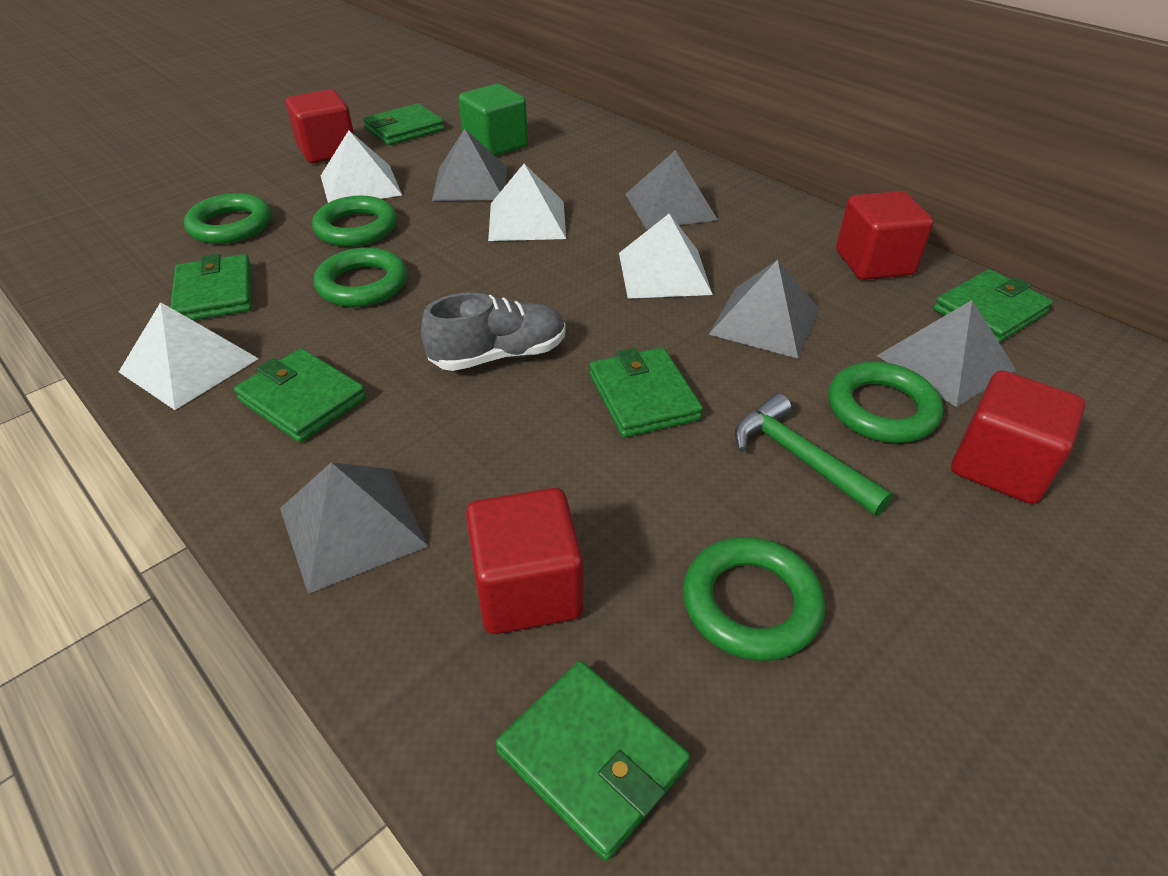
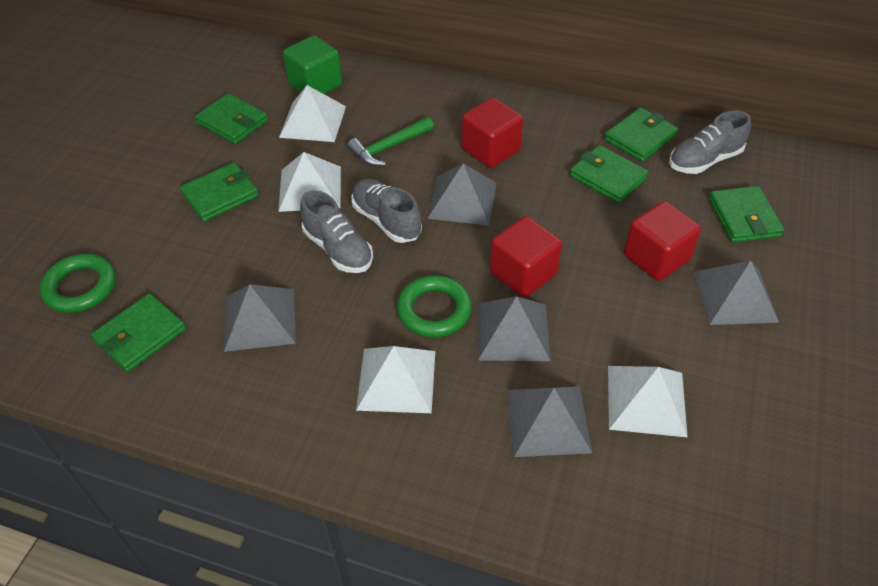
green ring: [184,193,271,244] [312,196,397,247] [314,247,407,307] [683,537,825,661] [828,362,943,443] = 5 -> [40,254,116,313] [397,275,472,337] = 2
grey shoe: [421,292,566,371] = 1 -> [300,190,373,273] [351,179,422,243] [669,111,751,174] = 3
red cube: [286,89,354,163] [466,488,583,634] [836,191,933,280] [951,370,1086,504] = 4 -> [462,97,523,168] [490,216,562,298] [624,201,701,281] = 3

